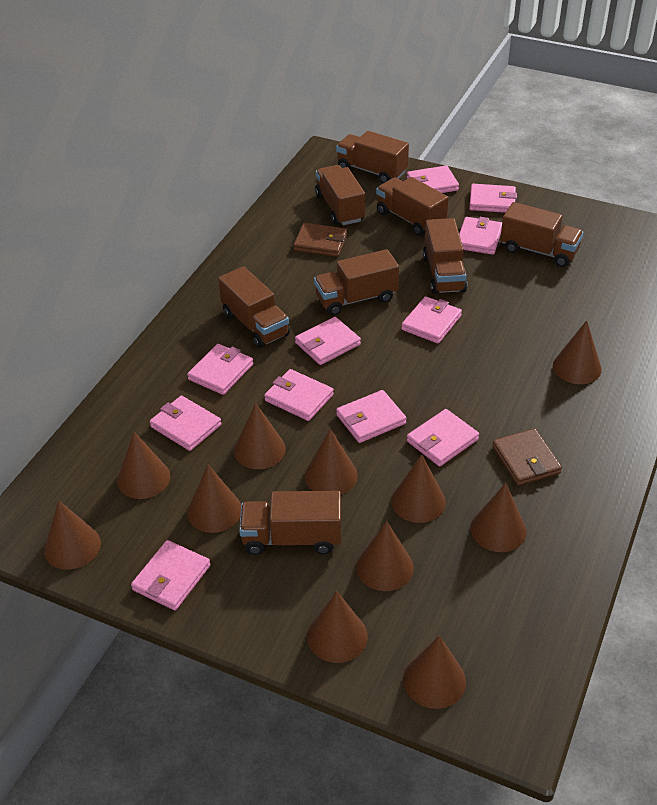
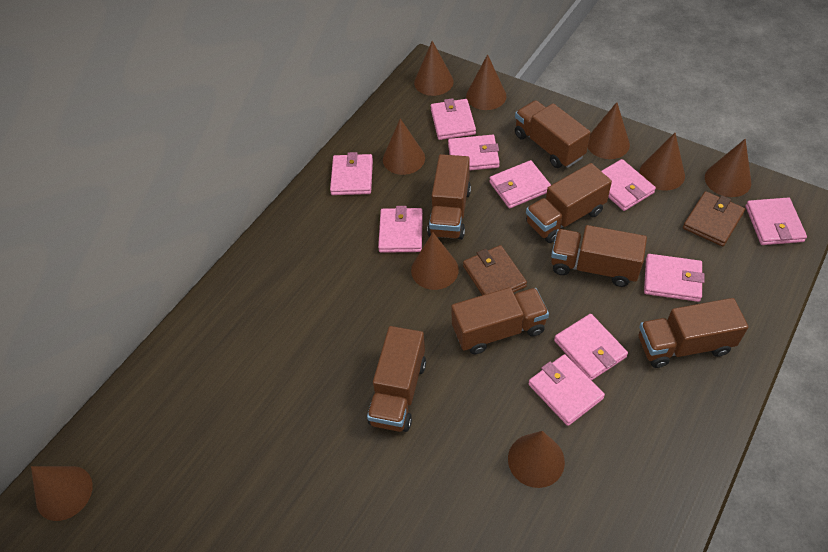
brown cone: [44,500,101,570] [117,432,170,499] [187,465,241,533] [234,403,286,469] [305,429,358,495] [307,591,368,663] [356,521,414,591] [391,454,446,523] [403,636,466,709] [470,483,527,552] [553,320,602,384] = 11 -> [31,466,93,521] [383,118,425,175] [411,232,459,290] [414,41,454,96] [466,54,507,110] [508,431,565,488] [588,102,630,159] [640,133,685,190] [705,139,751,197] = 9
brown truck: [218,266,290,348] [239,491,341,555] [314,249,399,316] [315,165,365,225] [336,131,409,183] [376,177,449,236] [423,218,467,294] [500,202,584,267] = 8 -> [367,326,426,432] [427,154,471,240] [451,287,549,354] [515,100,590,168] [526,163,612,243] [551,225,647,287] [638,298,748,368] = 7
pink wallet: [131,540,210,610] [150,396,221,451] [187,344,253,395] [264,369,334,421] [295,317,361,365] [336,390,407,443] [401,296,462,344] [407,165,459,193] [407,409,479,466] [459,217,502,255] [469,184,517,213] = 11 -> [330,152,373,195] [378,206,423,253] [431,98,476,140] [448,135,500,171] [489,160,551,208] [528,354,605,426] [554,314,628,380] [601,159,656,211] [644,254,705,302] [745,198,807,245] = 10

